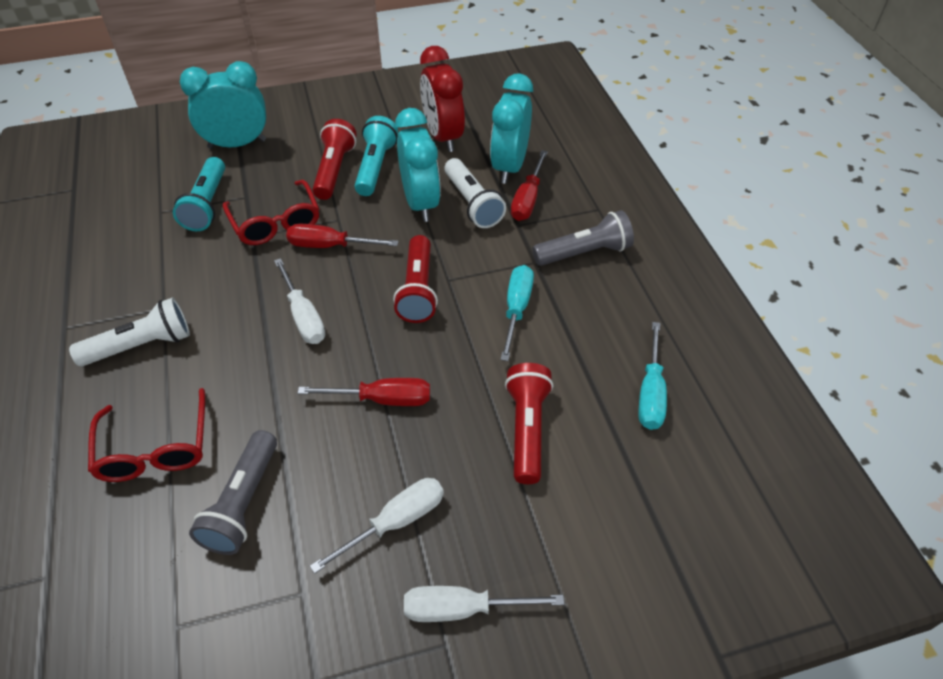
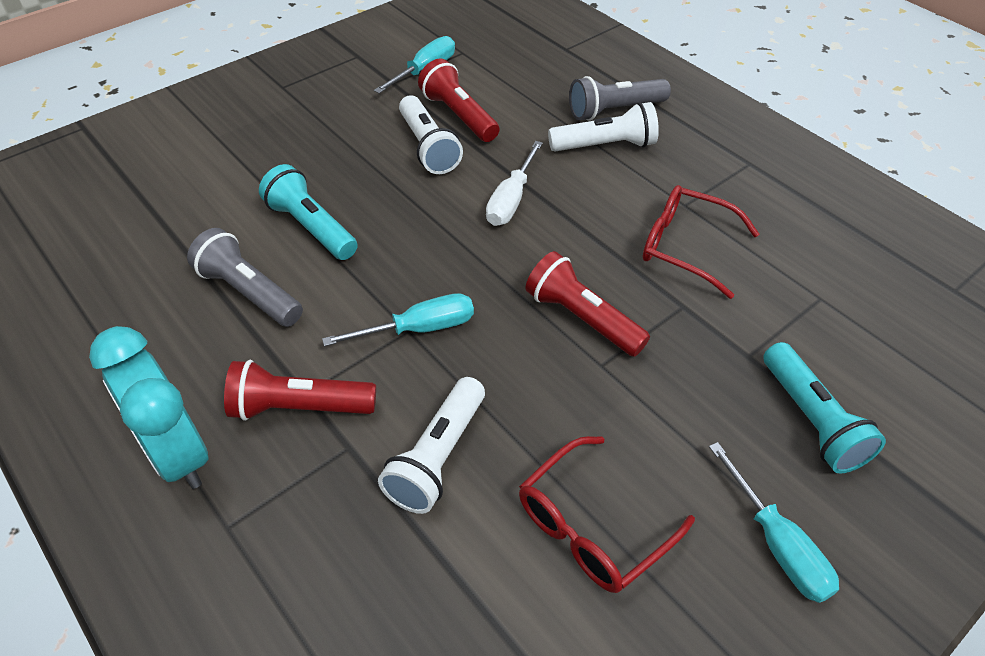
red clock: [420,46,465,152] = 1 -> none = 0
red screwdriver: [286,224,399,248] [297,378,430,406] [511,150,548,221] = 3 -> none = 0
turquoise clock: [180,61,266,149] [395,108,441,222] [490,73,533,184] = 3 -> [89,326,209,489] = 1
turquoise screwdriver: [500,265,534,361] [638,322,667,430] = 2 -> [322,293,474,347] [374,36,455,93] [709,442,839,603] = 3
white flashlight: [69,297,190,366] [444,158,506,228] = 2 -> [378,377,485,514] [399,95,463,174] [548,102,659,151] = 3
white screwdriver: [274,258,325,344] [310,478,444,574] [404,586,564,622] = 3 -> [486,141,543,226] = 1

